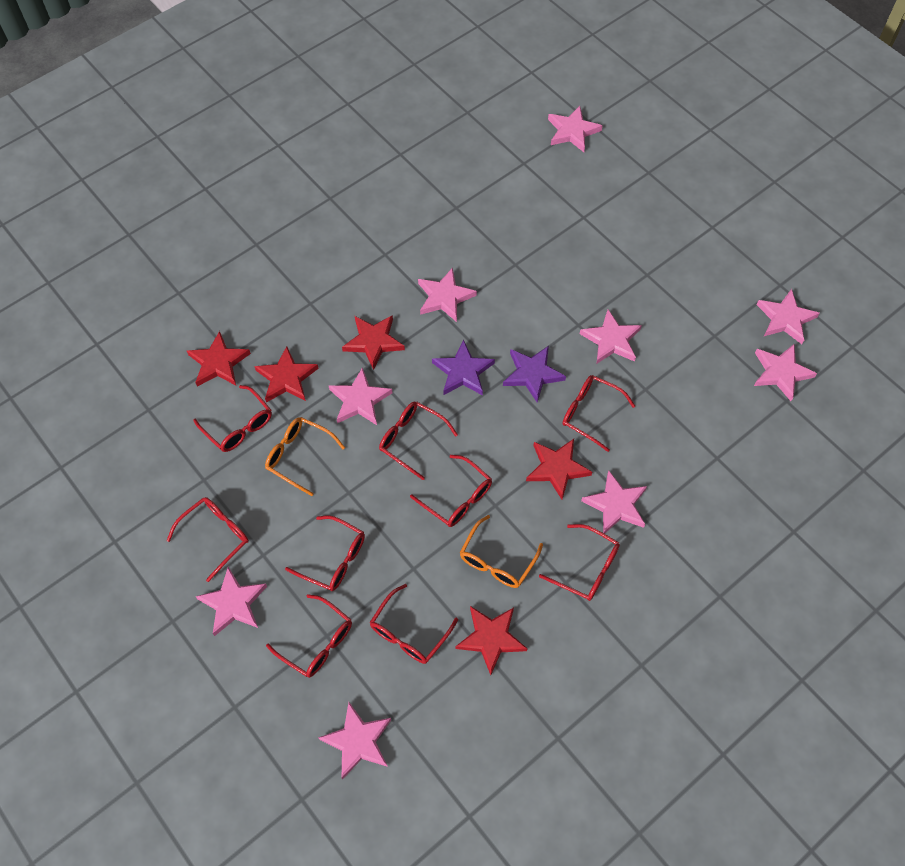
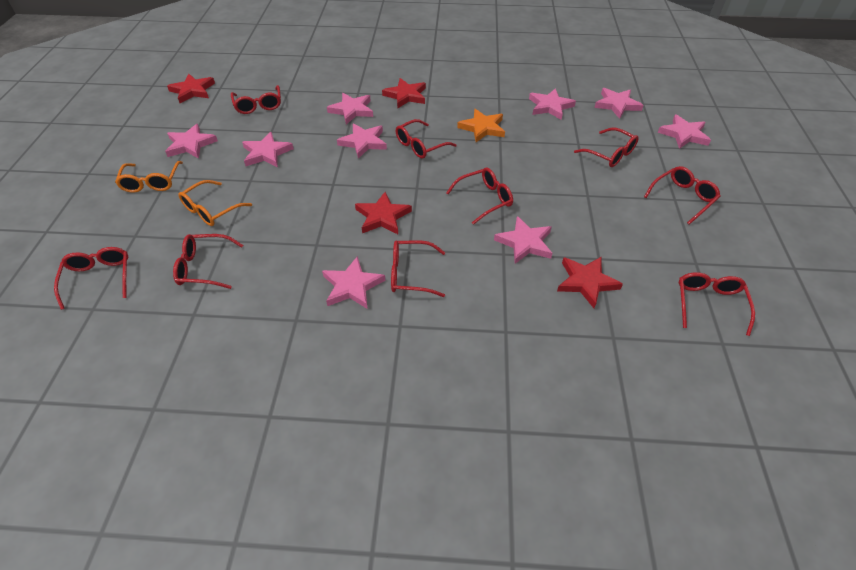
orange star: none = 0 -> [457,109,505,142] = 1
purple star: [432,340,495,396] [503,346,566,403] = 2 -> none = 0
red star: [187,331,251,387] [254,346,319,403] [342,315,405,370] [455,606,527,675] [526,439,592,499] = 5 -> [167,74,215,103] [355,192,412,234] [382,78,426,108] [557,256,623,308] = 4

